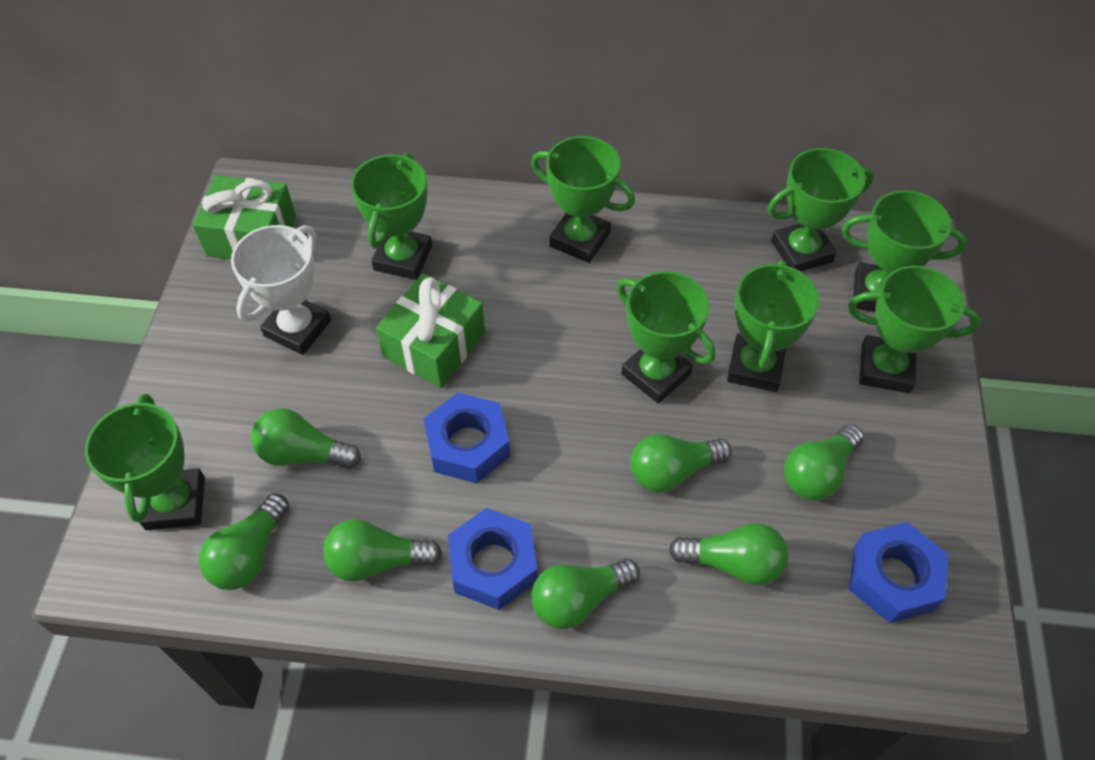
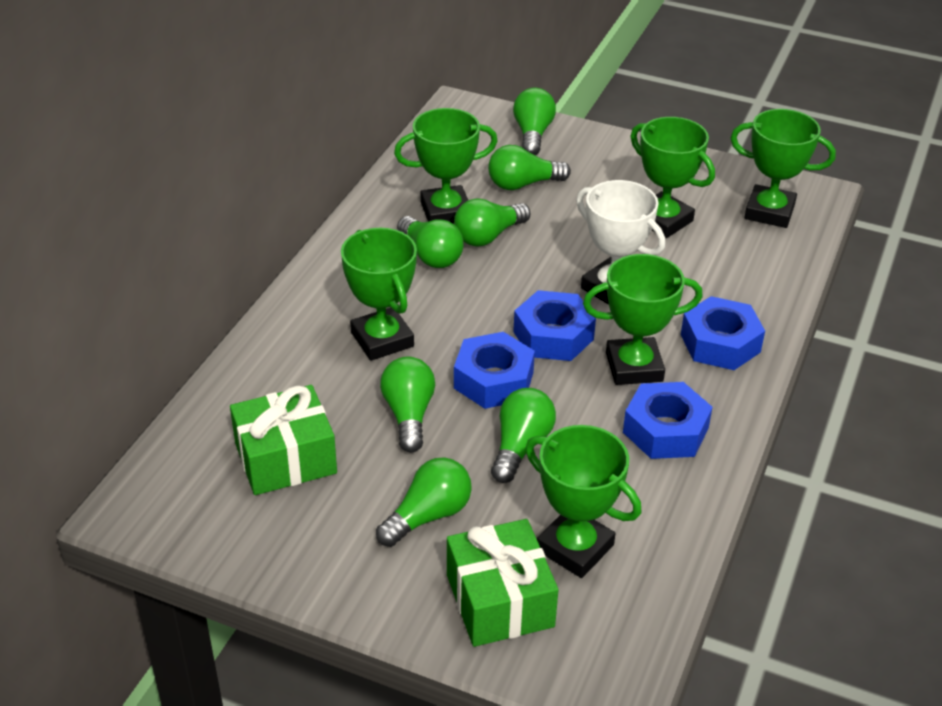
blue nut: [424,392,510,483] [448,508,537,610] [849,522,948,623] = 3 -> [454,332,535,409] [513,290,596,361] [623,382,713,459] [681,296,765,370] = 4
green trophy: [85,394,205,530] [351,153,432,280] [531,136,635,263] [617,271,715,403] [727,261,819,392] [767,148,874,272] [842,190,967,312] [848,265,981,393] = 8 -> [341,228,417,361] [394,108,498,224] [525,425,641,578] [583,254,703,385] [630,117,715,238] [730,109,836,228] = 6

